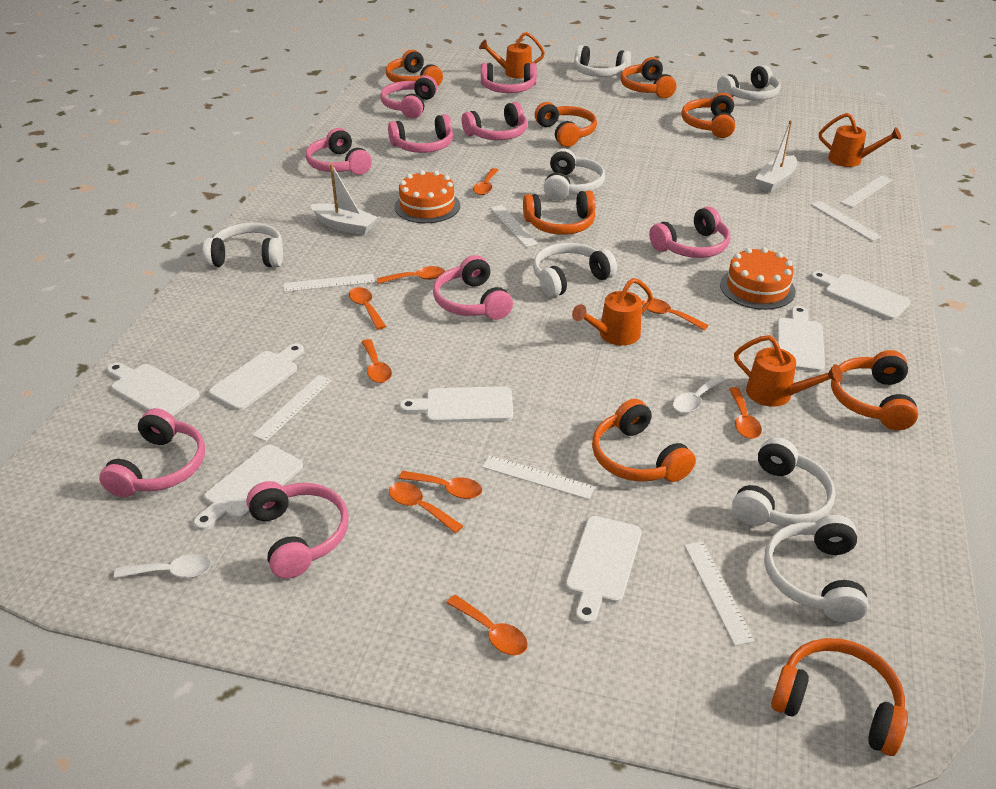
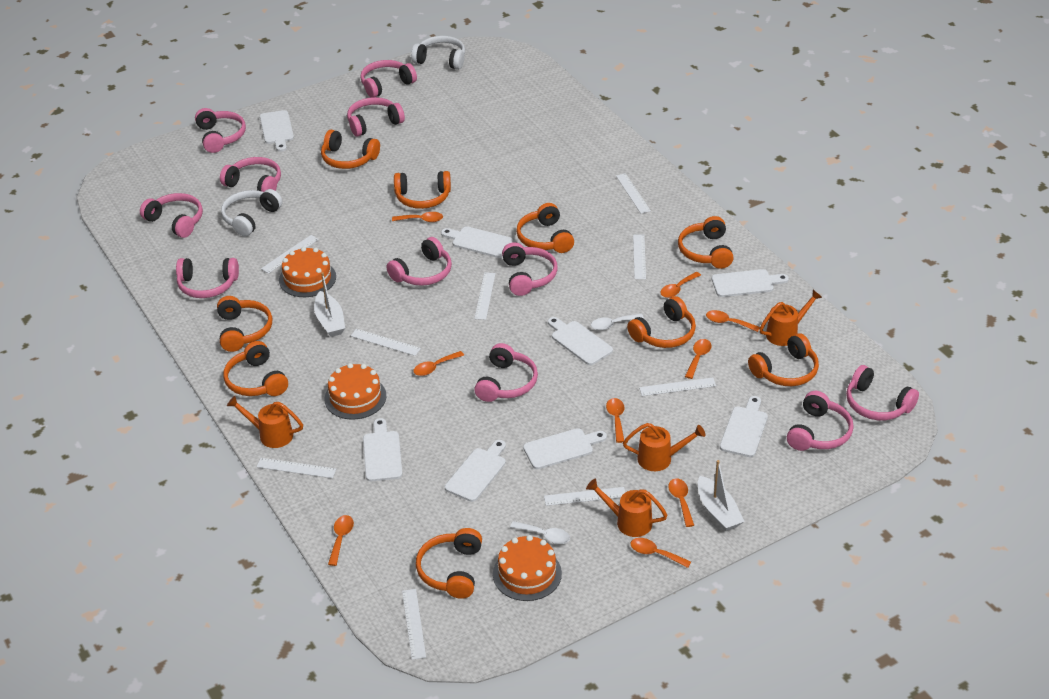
orange cake: [395,170,460,223] [720,247,796,310] = 2 -> [279,247,336,297] [324,363,386,420] [493,535,562,601] = 3
orange headphones: [386,50,443,86] [523,190,595,235] [535,102,597,147] [592,399,696,482] [620,57,677,98] [682,93,735,138] [771,638,908,756] [831,350,918,430] = 8 -> [217,296,273,352] [223,341,288,396] [321,130,380,169] [394,171,451,209] [416,528,482,599] [516,203,574,253] [627,296,696,348] [678,216,734,269] [748,333,819,386] = 9
pink headphones: [99,408,205,497] [246,481,349,579] [306,128,372,175] [380,75,437,119] [388,114,453,153] [433,255,513,320] [462,102,528,140] [481,63,537,93] [649,206,730,258] = 9 -> [140,193,203,238] [176,258,239,298] [195,108,246,153] [220,157,281,192] [347,97,405,137] [360,60,417,98] [386,237,452,286] [474,343,538,402] [502,242,558,296] [787,391,854,451] [846,365,919,420] = 11
white cutting board: [107,362,200,416] [194,445,303,531] [209,344,304,411] [400,386,513,423] [565,516,641,624] [777,306,825,372] [811,271,910,320] = 7 -> [260,110,294,152] [363,418,402,481] [441,226,513,258] [445,440,506,502] [523,428,607,469] [548,317,613,365] [712,269,789,297] [720,396,768,457] = 8
white headphones: [203,222,283,267] [533,242,617,298] [544,148,605,201] [574,45,631,77] [717,65,781,100] [732,437,835,526] [764,515,869,622] = 7 -> [221,189,283,237] [411,36,465,70] = 2
white ruler: [252,375,332,441] [283,274,375,292] [482,455,595,500] [490,205,538,247] [684,541,755,646] [811,201,882,241] [841,175,892,207] = 7 -> [257,458,336,478] [261,235,319,274] [351,329,421,356] [402,589,426,660] [474,272,496,320] [544,487,625,506] [616,173,651,214] [633,235,646,279] [639,377,716,396] = 9

